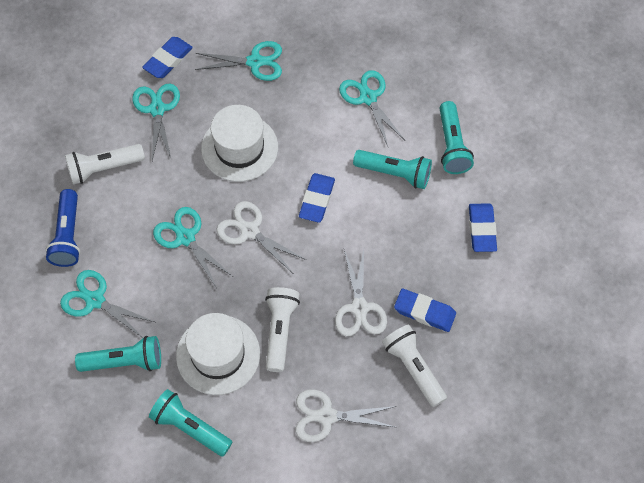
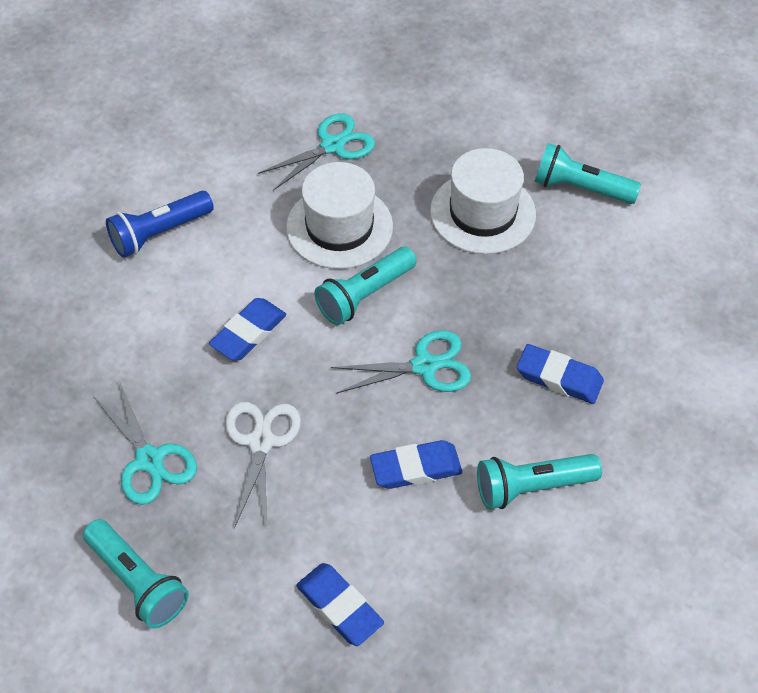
turquoise scissors: [60,270,155,338] [132,84,180,161] [153,207,232,288] [195,41,282,81] [339,70,406,146] = 5 -> [93,381,197,505] [258,113,375,191] [331,330,471,394] = 3
white flashlight: [65,144,145,184] [265,287,300,372] [382,325,447,407] = 3 -> none = 0
white scissors: [216,201,306,273] [295,389,396,442] [335,249,387,336] = 3 -> [225,402,301,529] = 1

